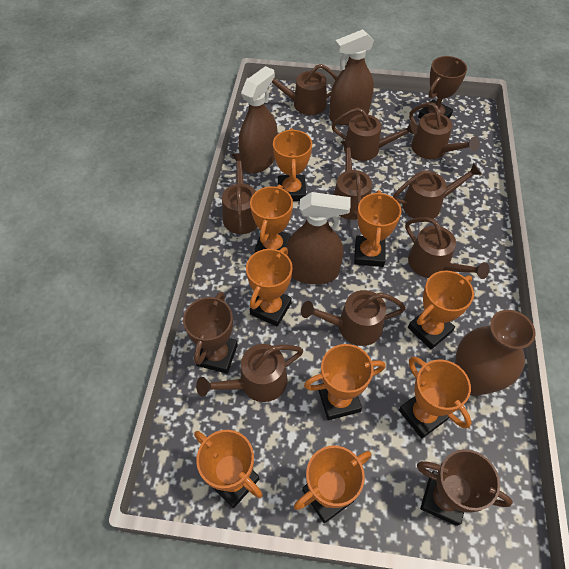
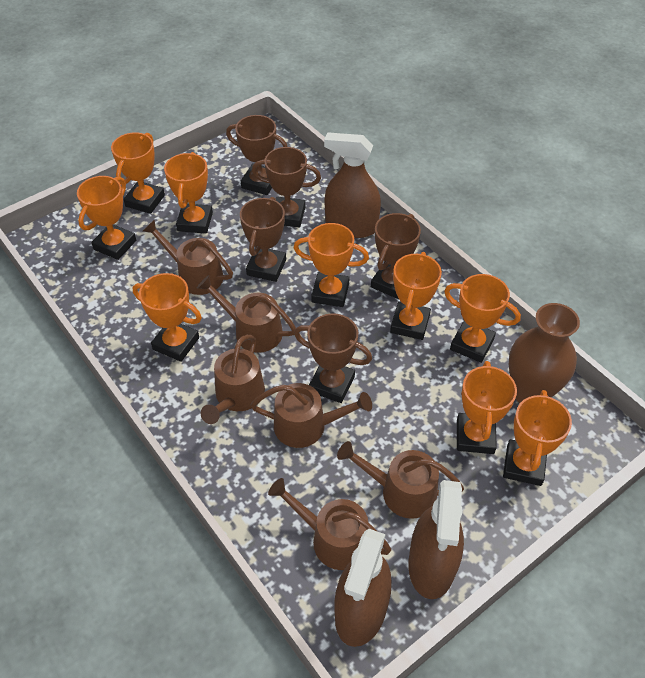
brown trophy: [183,292,238,374] [417,449,513,526] [418,56,467,119] = 3 -> [226,115,287,195] [240,197,286,282] [252,147,321,227] [294,313,372,403] [371,213,421,299] = 5
brown watering can: [196,344,303,402] [222,153,258,234] [272,64,337,115] [301,290,406,346] [332,108,417,161] [334,140,372,220] [393,163,482,219] [405,217,489,279] [409,102,479,159] = 9 -> [143,219,233,295] [197,275,296,353] [201,335,265,424] [251,383,372,448] [268,478,391,570] [337,441,464,519] = 6

